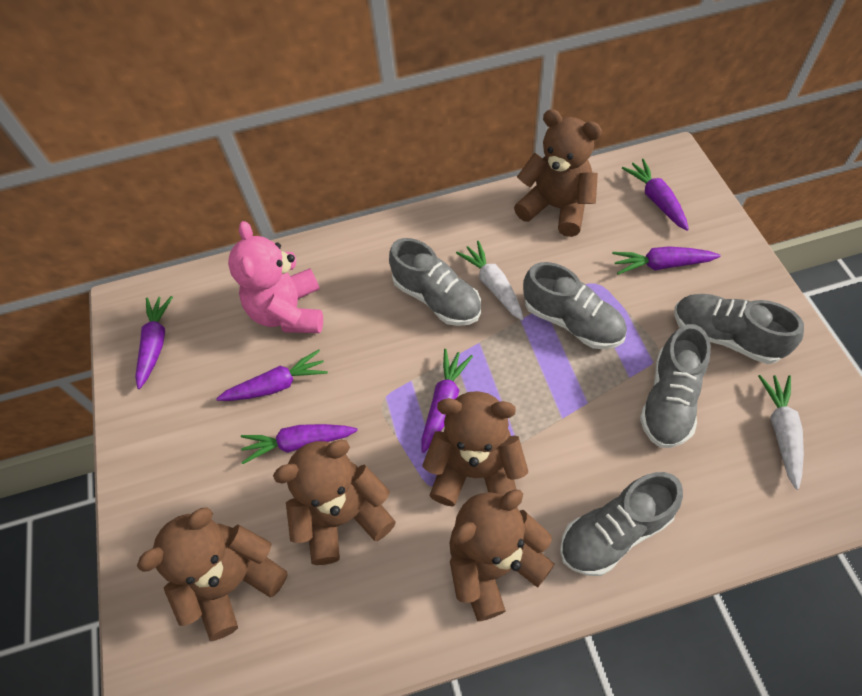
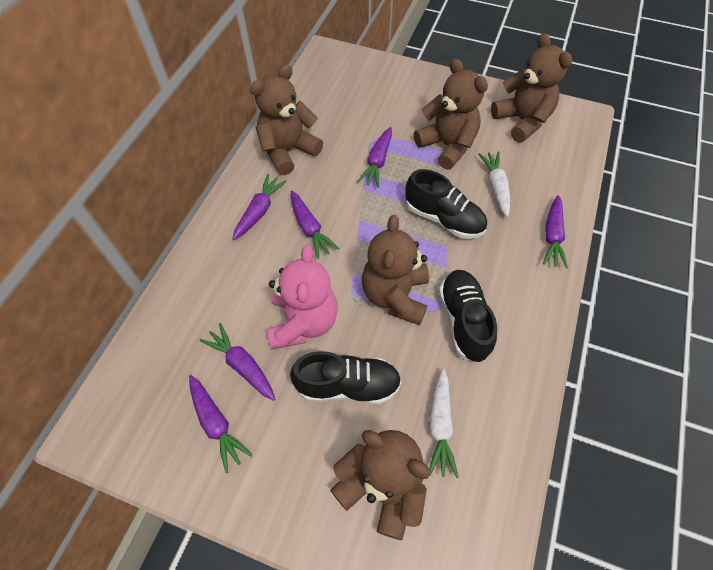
black shoe: none = 0 -> [290,351,402,404] [405,169,487,239] [439,270,497,362] = 3
grey shoe: [389,238,481,326] [523,262,627,349] [560,472,683,576] [640,324,711,448] [674,294,804,364] = 5 -> none = 0

